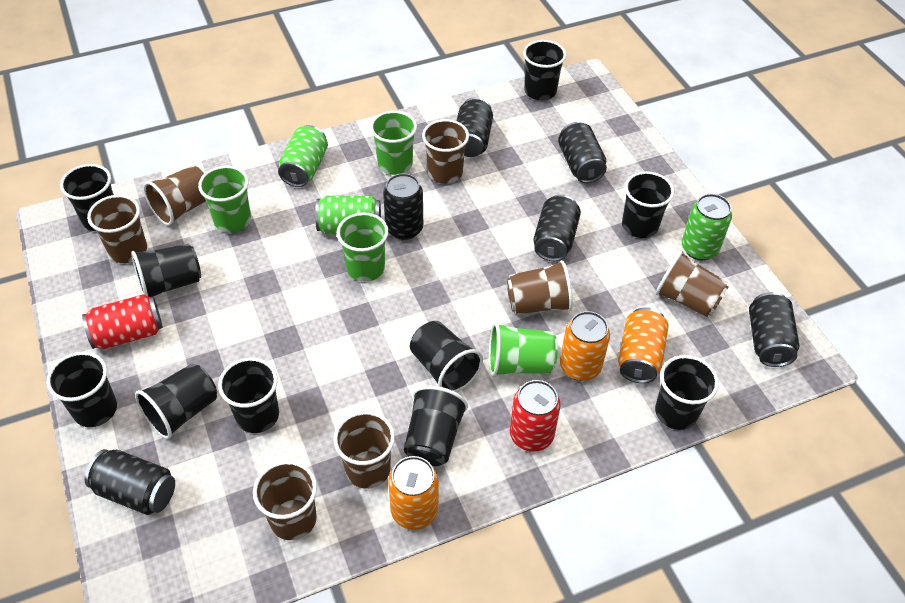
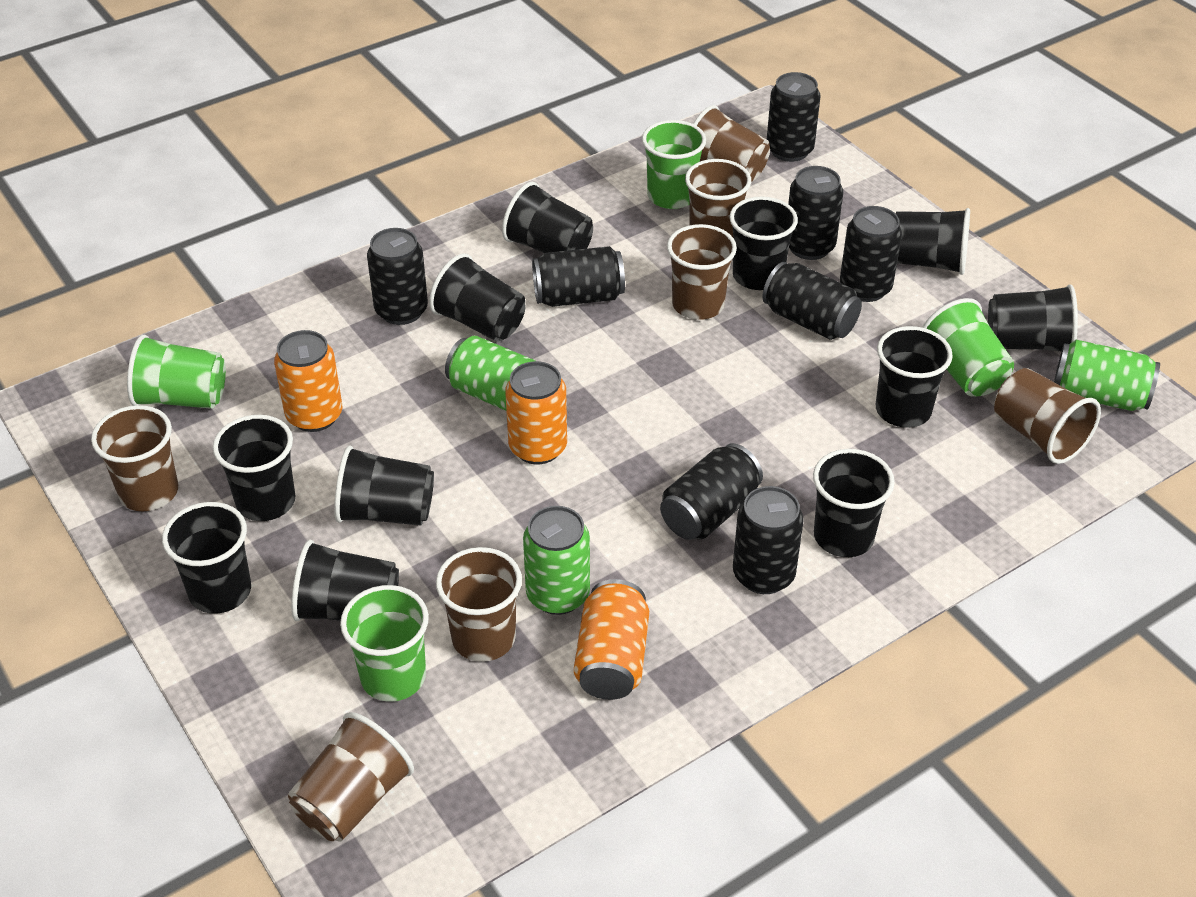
black can: [84,449,175,515] [383,173,423,240] [457,97,493,157] [533,195,581,261] [558,122,607,183] [749,292,800,367] = 6 -> [367,228,428,325] [532,246,625,307] [660,443,763,540] [733,486,804,594] [762,262,862,340] [767,72,821,162] [788,166,843,260] [840,206,902,302] = 8
black cup: [46,352,117,427] [60,164,114,231] [131,244,201,297] [135,364,217,439] [218,358,279,433] [404,386,468,466] [410,321,483,393] [523,40,566,100] [622,171,674,238] [655,355,719,430] = 10 -> [162,502,251,614] [213,415,295,521] [291,540,399,621] [334,446,434,525] [429,253,526,342] [502,182,593,253] [729,196,798,290] [813,449,895,557] [876,326,953,428] [896,208,970,275] [988,284,1078,352] = 11
red can: [82,294,163,349] [510,380,561,452] = 2 -> none = 0

